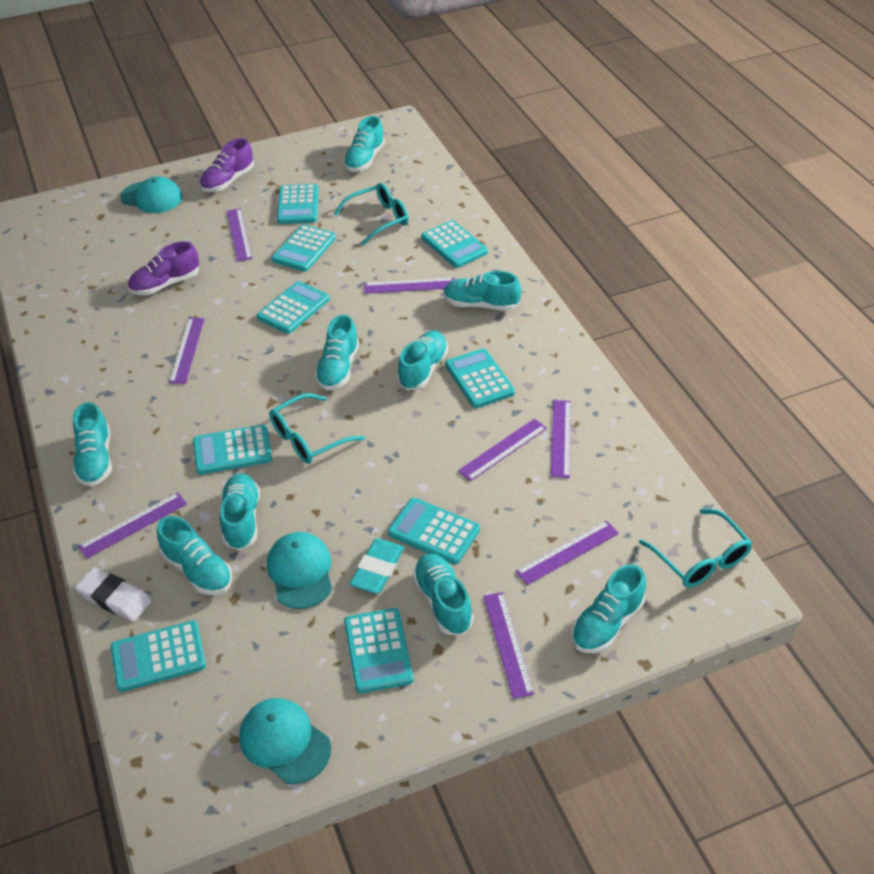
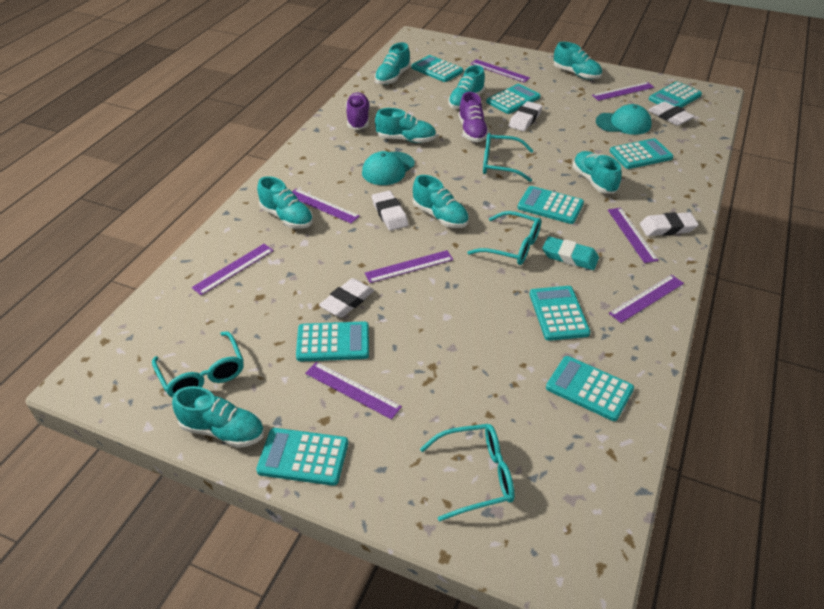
turquoise cap: [120,176,183,213] [239,698,331,784] [267,532,332,609] = 3 -> [362,151,415,185] [596,104,652,135] = 2
turquoise glasses: [269,393,365,464] [334,183,409,246] [639,509,752,588] = 3 -> [152,331,244,398] [420,424,515,522] [467,211,541,265] [483,133,534,182] = 4
turquoise shoe: [73,402,112,487] [157,516,233,595] [220,473,260,550] [315,314,359,390] [343,116,385,172] [397,331,448,390] [413,553,474,635] [444,271,521,311] [571,564,646,653] = 9 -> [172,386,264,448] [257,176,313,229] [375,43,411,85] [375,108,436,143] [413,175,469,228] [448,65,485,109] [554,42,602,80] [573,151,622,194] = 8
white eraser: [75,567,151,622] = 1 -> [319,278,374,318] [372,191,408,231] [509,101,543,131] [640,212,699,236] [648,101,695,126] = 5

